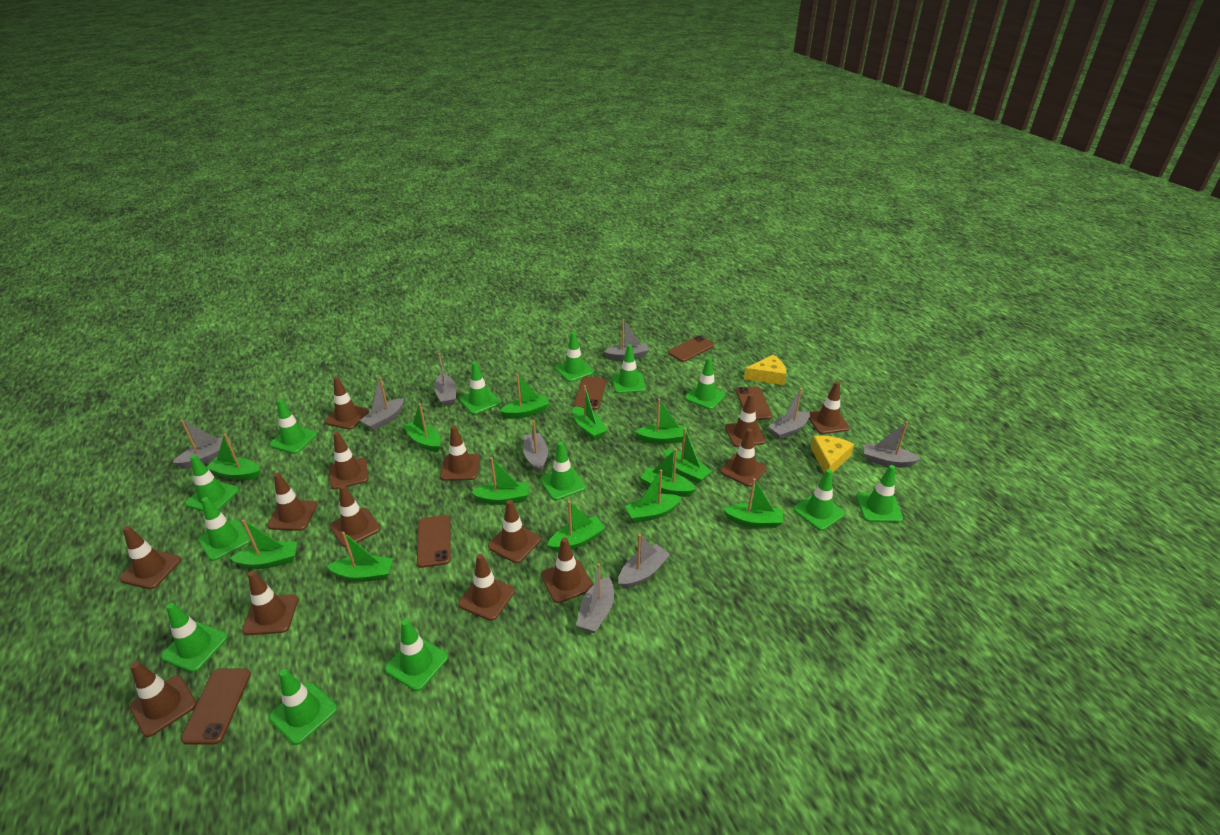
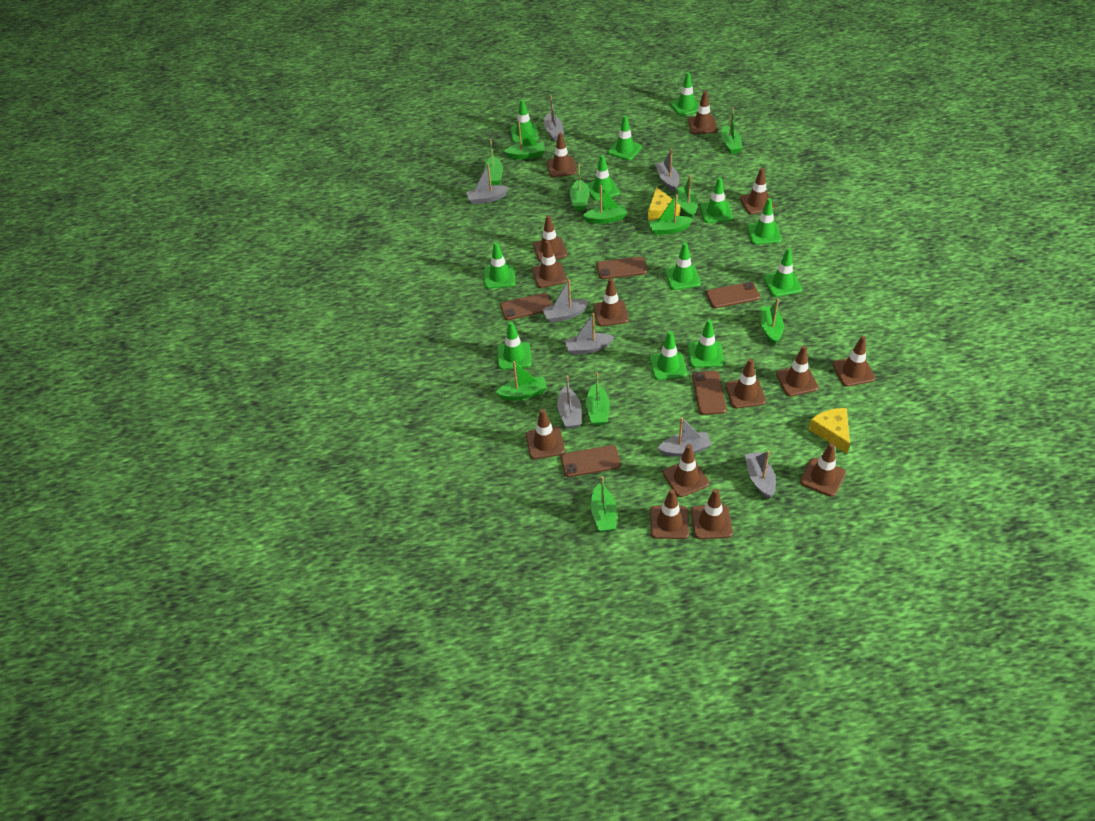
green boat: [207,434,260,480] [230,519,297,569] [327,532,393,582] [403,403,441,452] [471,457,529,505] [500,374,550,419] [547,501,606,552] [573,385,608,440] [625,470,682,523] [635,399,687,444] [641,448,696,497] [664,428,712,484] [723,478,783,528] = 13 -> [484,139,503,185] [495,361,547,400] [504,122,545,159] [570,163,589,210] [583,185,627,224] [586,372,610,425] [590,477,617,532] [649,194,693,235] [676,175,698,218] [721,107,742,154] [761,298,784,345] = 11
green traffic cone: [161,603,228,672] [185,455,239,512] [198,497,251,561] [269,399,317,454] [269,669,337,745] [385,619,448,691] [460,362,500,414] [540,442,586,500] [555,332,594,382] [612,344,646,394] [685,357,726,409] [793,469,845,531] [856,465,903,522] = 13 -> [484,242,516,289] [497,321,532,370] [511,99,539,143] [586,155,620,201] [608,115,642,160] [650,331,687,380] [665,242,701,290] [670,72,699,116] [688,320,724,368] [700,177,733,223] [747,198,782,245] [764,248,802,297] = 12
grey boat: [172,420,231,469] [360,377,404,431] [434,353,457,406] [523,420,548,473] [576,563,614,633] [604,319,649,360] [618,534,670,589] [768,388,810,440] [864,421,921,467] = 9 -> [466,164,509,205] [542,279,589,323] [544,96,564,141] [557,376,582,429] [565,313,614,355] [656,149,679,192] [657,417,712,457] [745,451,776,499] = 8

